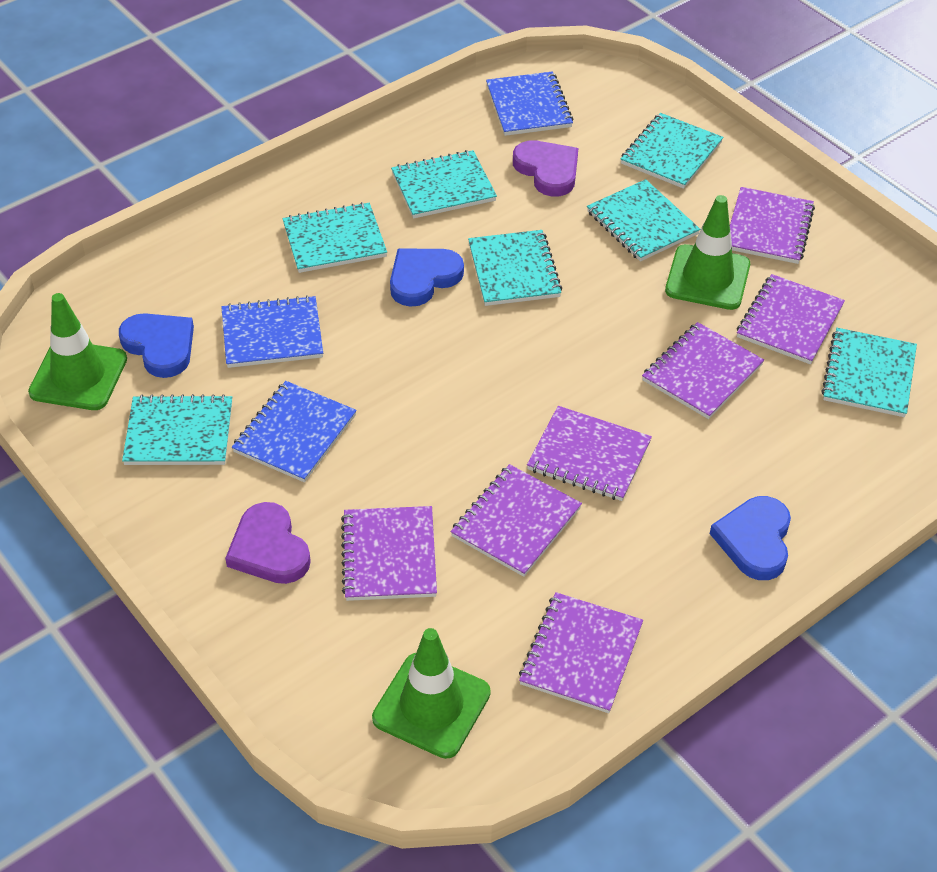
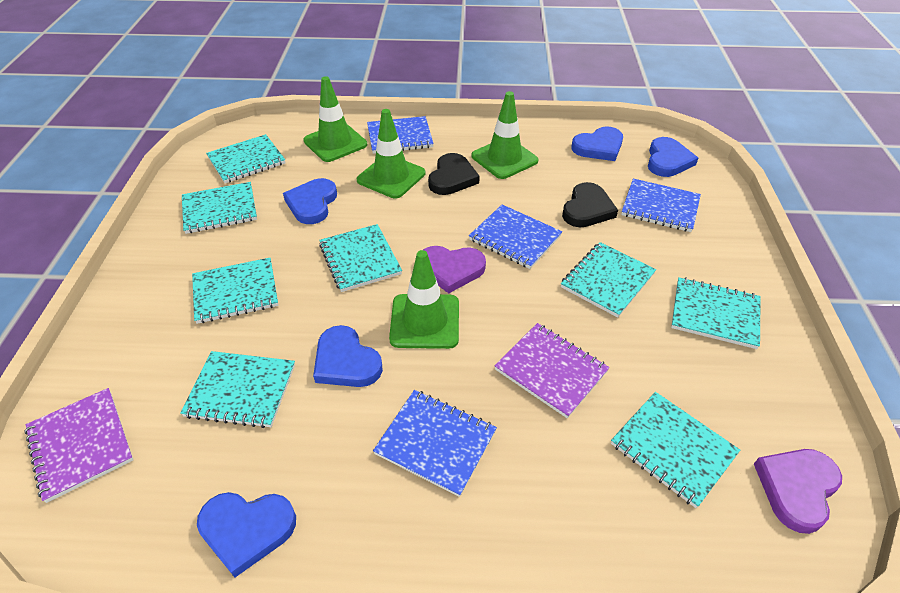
black heart: none = 0 -> [428,153,480,195] [562,182,618,227] = 2
blue heart: [119,313,194,378] [390,249,464,307] [710,496,791,580] = 3 -> [197,492,296,577] [283,178,337,224] [313,325,383,387] [571,126,623,161] [648,137,698,177] = 5
blue notebook: [221,295,323,368] [232,381,357,482] [486,71,574,136] = 3 -> [367,116,434,154] [373,390,497,497] [469,205,562,269] [621,179,701,232] = 4
green traffic cone: [28,293,127,410] [372,628,491,759] [665,195,750,310] = 3 -> [303,76,367,162] [357,109,425,198] [389,250,459,349] [472,91,539,179] = 4
purple notebook: [341,506,437,601] [450,464,582,577] [519,592,643,713] [527,406,652,501] [642,322,764,419] [730,187,815,264] [737,274,845,364] = 7 -> [24,388,133,503] [494,323,609,418] = 2
turquoise notebook: [122,394,232,465] [282,202,387,273] [391,150,497,219] [468,230,562,306] [587,179,700,262] [621,113,723,189] [821,328,917,417] = 7 -> [180,351,295,428] [182,182,257,234] [192,258,278,324] [206,134,285,183] [319,224,402,292] [561,242,656,318] [611,392,740,508] [671,277,761,349] = 8

